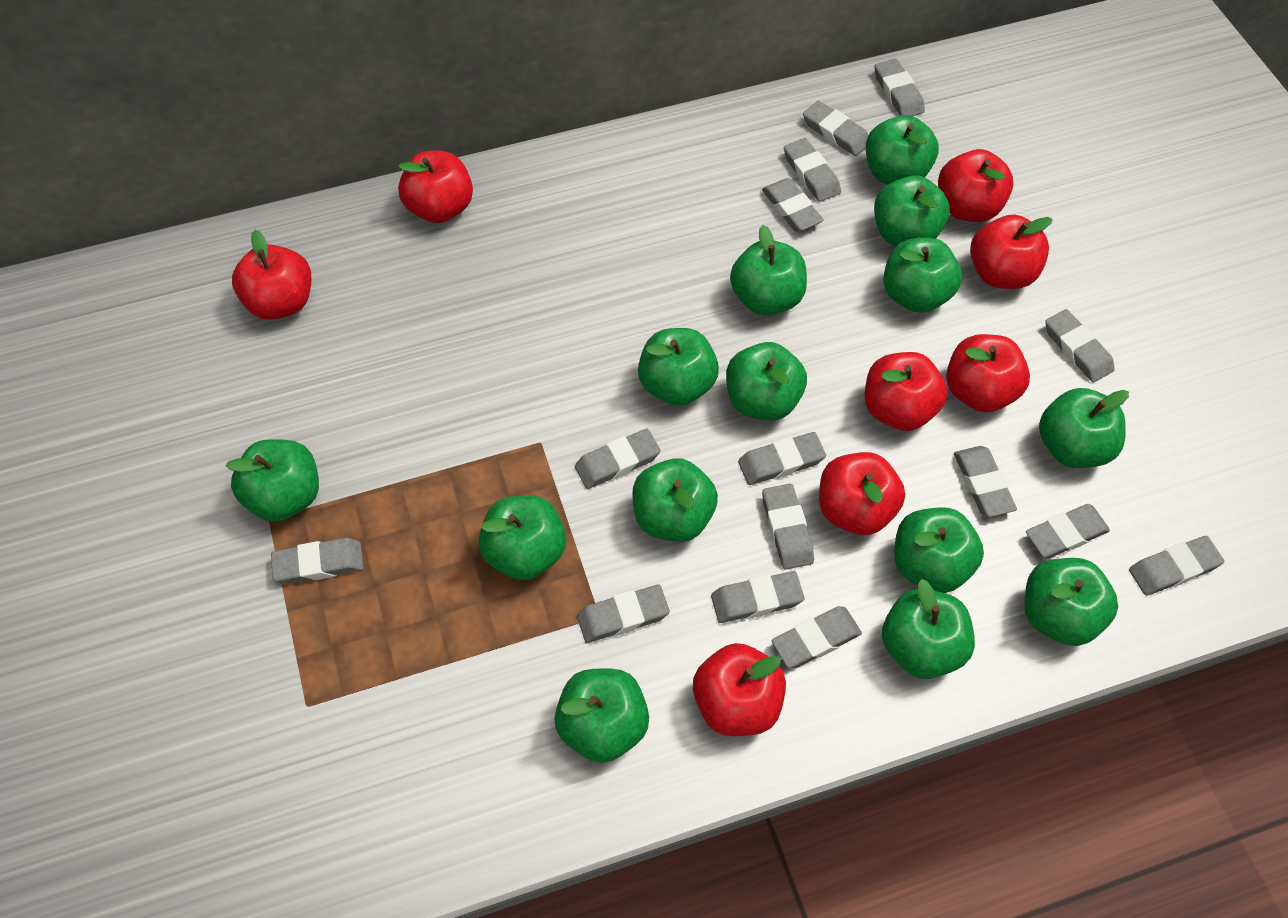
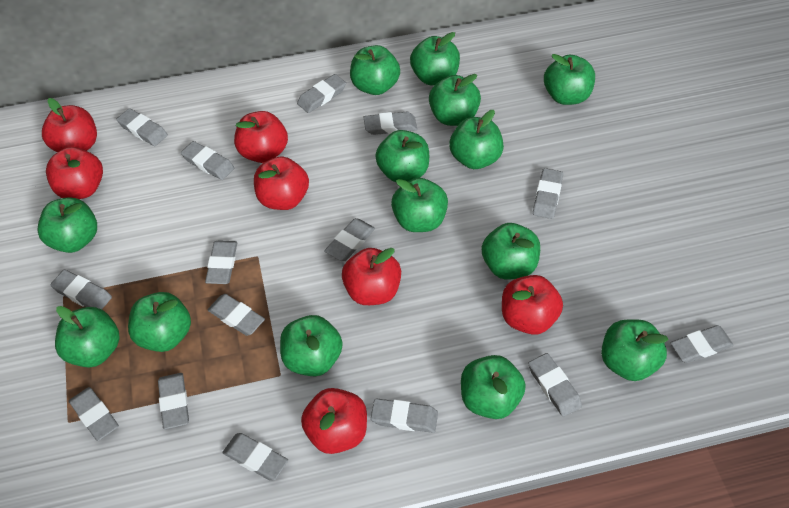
red apple: [232,230,311,320] [398,150,473,223] [693,643,786,736] [819,452,905,535] [865,352,947,431] [938,149,1014,222] [946,334,1030,412] [970,215,1053,289] = 8 -> [42,98,97,152] [46,147,103,199] [234,111,288,163] [254,156,309,210] [301,388,367,454] [342,248,401,305] [502,275,563,335] = 7

